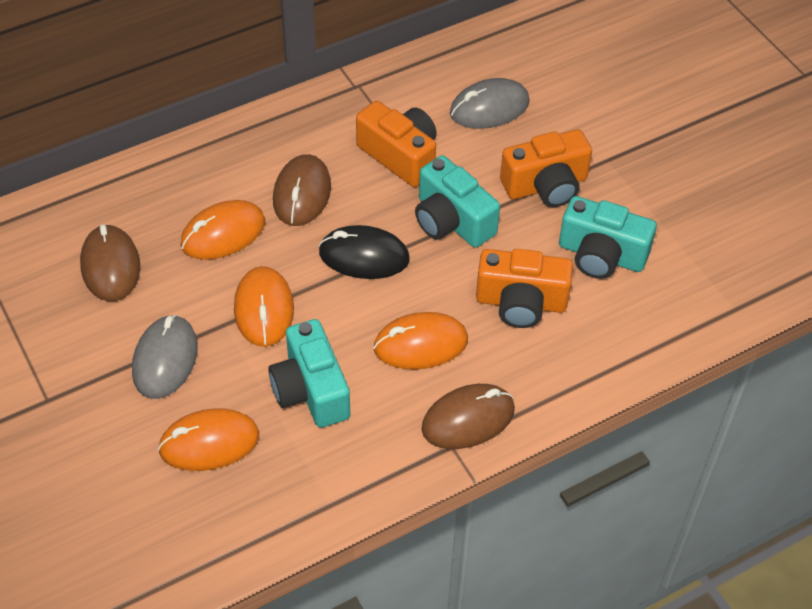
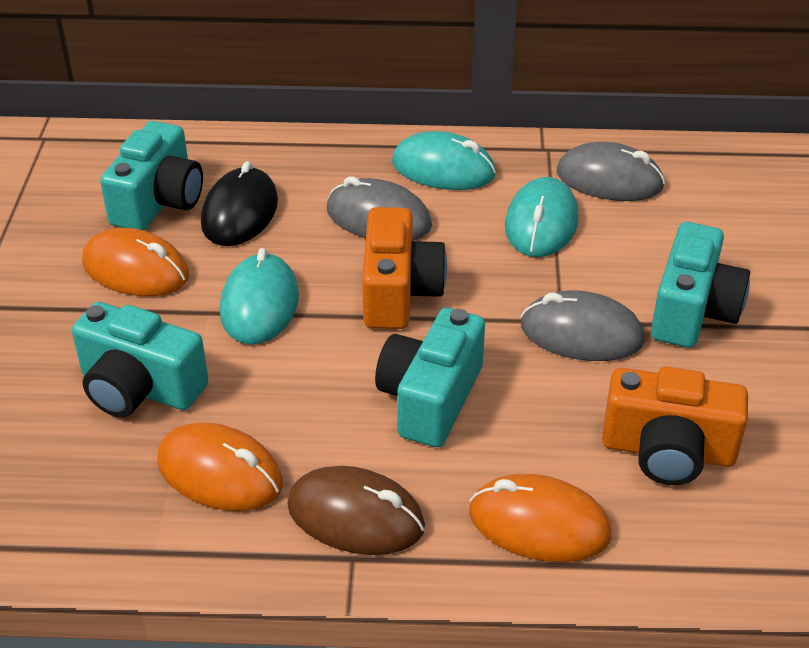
brown mouse: [80,224,140,301] [273,154,331,226] [421,384,515,449] = 3 -> [287,466,425,555] = 1
grey mouse: [132,315,198,399] [450,78,530,129] = 2 -> [327,176,432,241] [521,291,645,361] [557,142,665,201] = 3
orange camera: [356,101,437,187] [476,249,573,328] [500,129,592,207] = 3 -> [362,207,447,329] [602,367,748,485] = 2
orange mouse: [158,408,259,471] [180,200,265,260] [234,266,294,347] [373,312,468,370] = 4 -> [82,228,189,296] [157,422,283,511] [469,474,612,562] = 3
turquoise camera: [268,319,350,428] [415,155,500,248] [559,196,657,279] = 3 -> [72,302,208,417] [100,121,203,230] [375,308,485,447] [651,222,750,348] = 4
turquoise mouse: none = 0 -> [220,248,299,344] [392,131,496,190] [505,177,579,257] = 3

